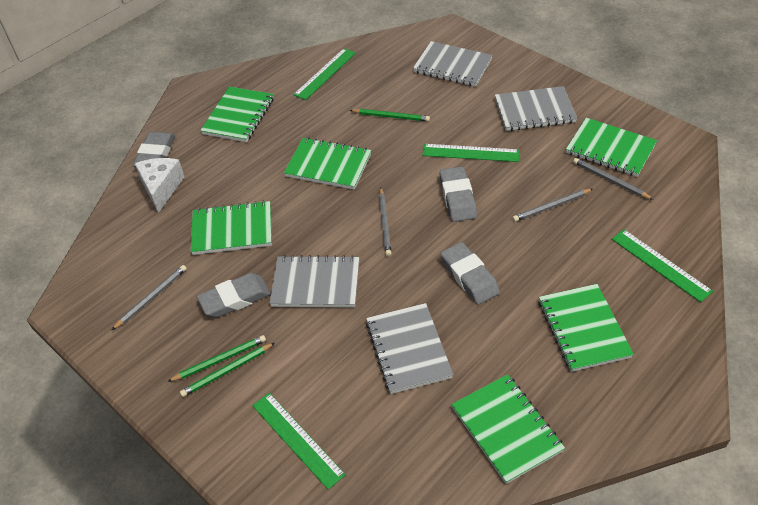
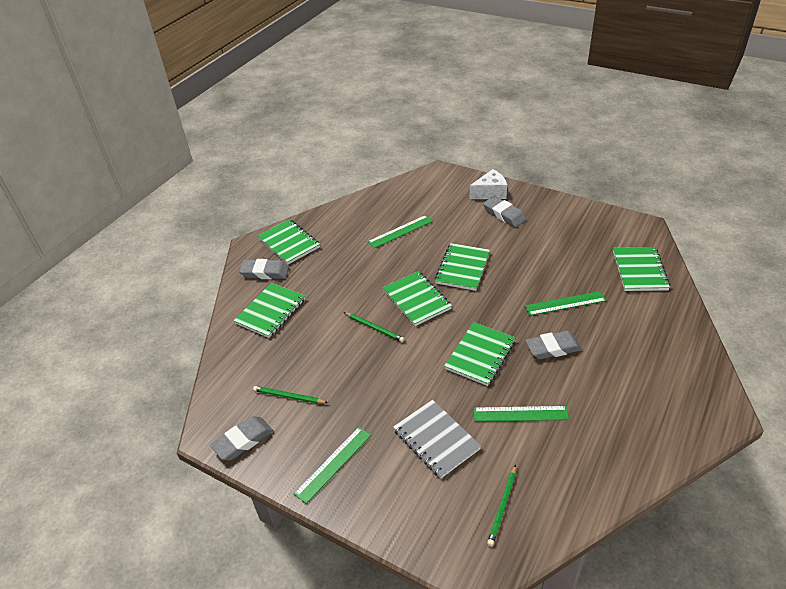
grey notebook: [270,255,359,308] [366,303,453,394] [413,41,493,87] [495,86,577,131] = 4 -> [393,400,481,478] = 1
grey pencil: [112,265,187,330] [379,187,392,257] [512,189,593,222] [573,158,654,200] = 4 -> none = 0

